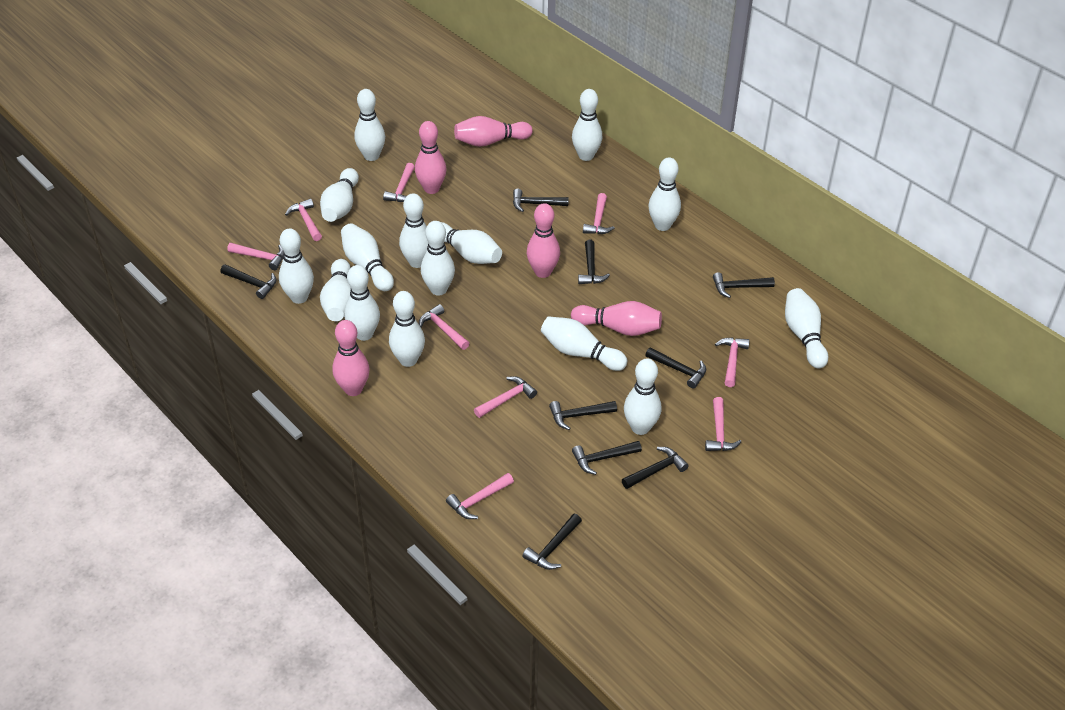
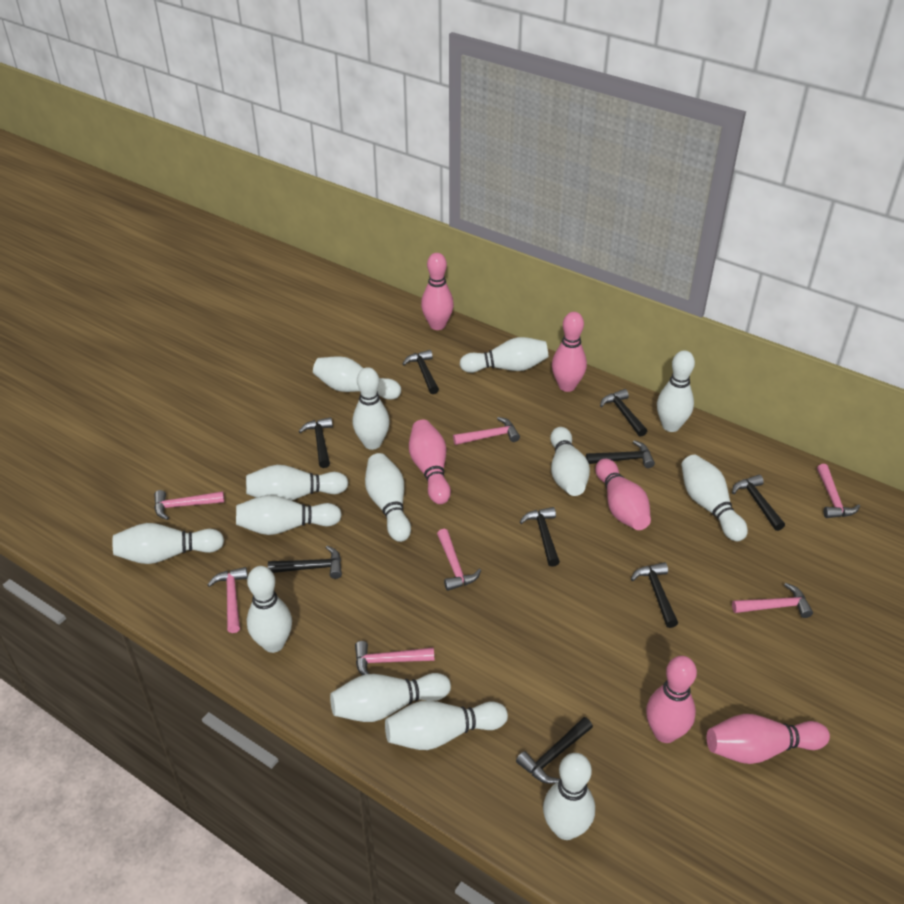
pink bowling pin: [332,320,370,396] [415,121,446,194] [454,116,533,147] [527,203,560,278] [571,301,662,336] = 5 -> [409,420,451,504] [421,253,454,330] [552,312,587,392] [595,459,651,530] [646,656,697,743] [707,714,830,764] = 6
pink hammer: [227,243,284,270] [285,198,322,241] [383,163,415,202] [419,304,469,350] [446,473,514,519] [474,376,537,418] [583,193,615,234] [705,397,741,451] [715,338,750,387] = 9 -> [154,490,225,520] [207,567,248,633] [355,641,434,675] [437,529,481,591] [453,417,520,445] [732,583,813,618] [817,464,860,518] = 7
white bowling pin: [279,229,314,304] [320,168,359,222] [320,259,351,321] [341,223,394,291] [344,265,380,341] [354,89,385,161] [389,291,425,367] [399,194,428,268] [421,221,455,296] [441,222,502,264] [541,316,627,371] [572,89,602,161] [624,358,661,435] [648,157,681,231] [785,288,828,368] = 15 -> [113,523,224,564] [236,495,342,535] [246,465,348,501] [247,566,292,653] [313,356,401,400] [330,673,451,722] [353,367,390,450] [365,453,411,542] [385,700,508,750] [460,337,548,373] [543,753,595,840] [550,427,590,496] [657,350,695,432] [681,455,748,541] = 14

